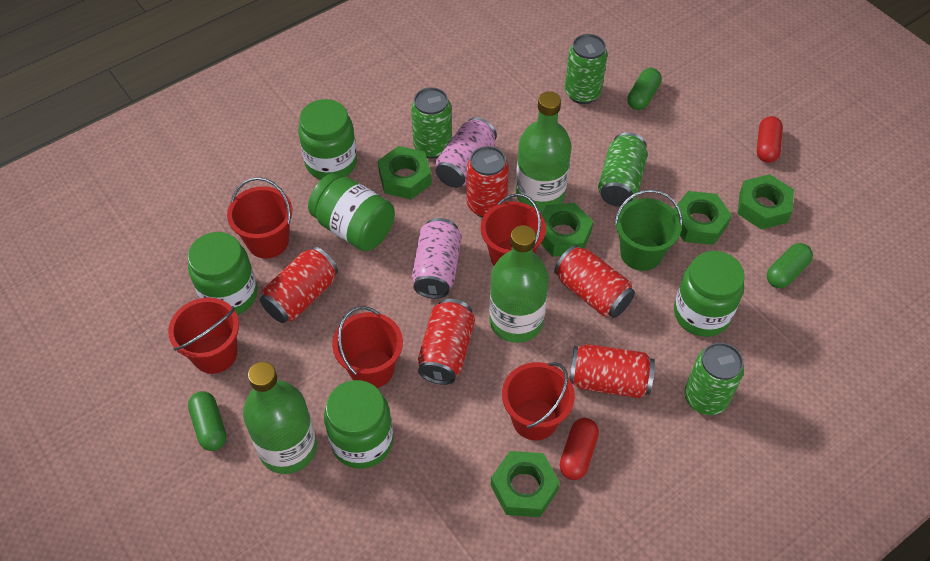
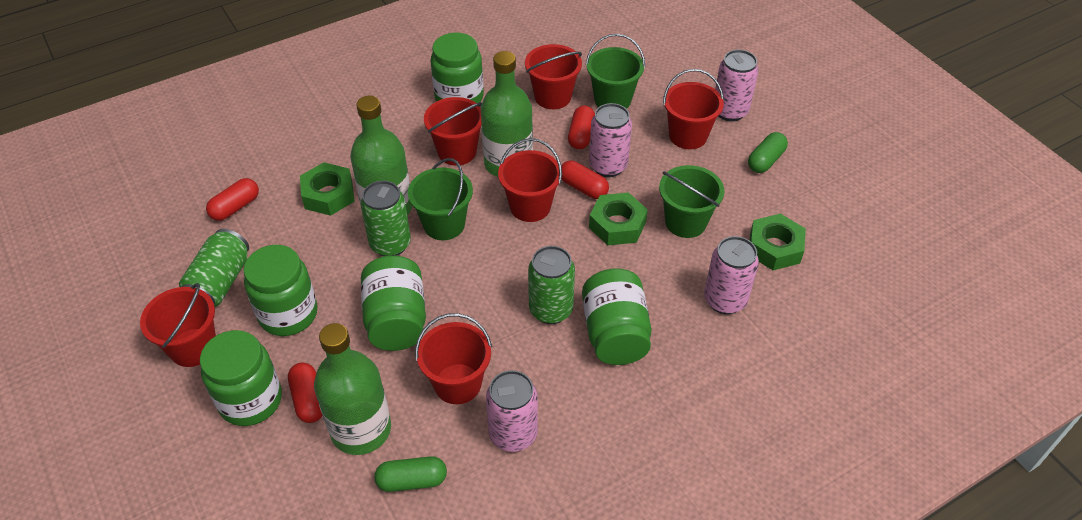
green bucket: [614,189,683,271] = 1 -> [408,158,473,240] [586,34,645,109] [659,165,725,238] = 3
green can: [411,87,452,158] [565,34,608,104] [598,132,648,207] [684,342,744,415] = 4 -> [179,229,249,307] [360,181,411,256] [528,246,575,324] = 3
green capsule: [188,391,227,451] [627,68,662,110] [767,243,813,288] = 3 -> [374,456,447,492] [748,132,788,173] = 2
green nut: [378,146,432,199] [491,451,560,517] [541,202,593,257] [674,191,732,245] [738,174,794,230] = 5 -> [300,162,355,216] [589,192,648,245] [749,214,806,270] = 3
pink can: [412,218,461,299] [436,117,497,188] = 2 -> [486,370,538,452] [589,103,632,177] [704,236,759,314] [715,49,758,121] = 4
red bucket: [168,298,239,374] [227,177,292,259] [332,306,403,388] [481,193,546,266] [502,362,575,440] = 5 -> [140,283,216,367] [415,313,492,404] [424,97,482,166] [498,138,562,222] [525,44,582,109] [663,69,724,149] = 6
red can: [260,247,338,323] [418,299,475,385] [467,146,509,217] [554,245,635,318] [569,344,655,398] = 5 -> none = 0
red capsule: [560,418,599,480] [757,116,783,163] = 2 -> [206,178,259,221] [288,362,322,423] [561,161,609,199] [568,106,595,149] = 4

